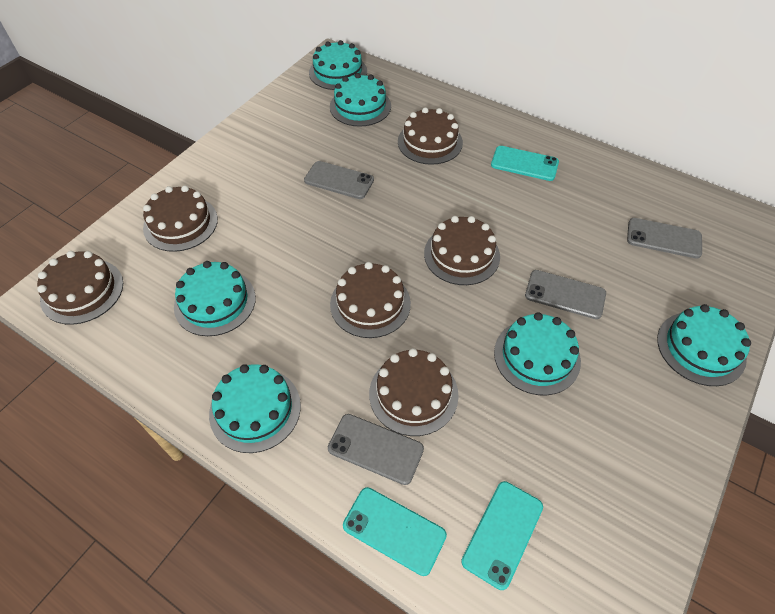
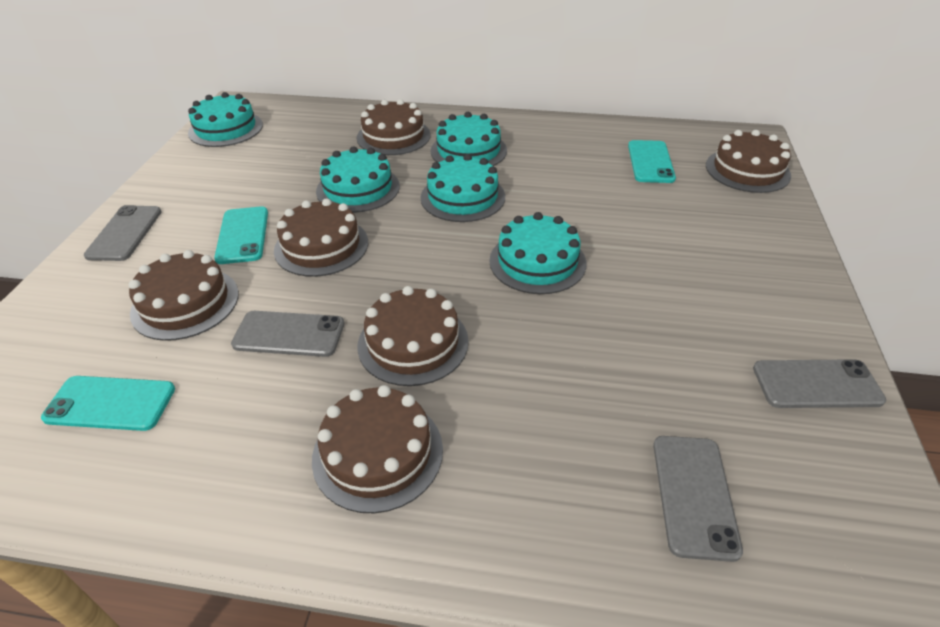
turquoise cake: [174,261,256,336] [209,364,301,453] [309,40,367,90] [330,73,391,127] [494,312,581,395] [657,304,751,386] = 6 -> [188,92,263,147] [316,146,400,213] [421,154,505,222] [431,112,507,166] [489,212,586,294] = 5

